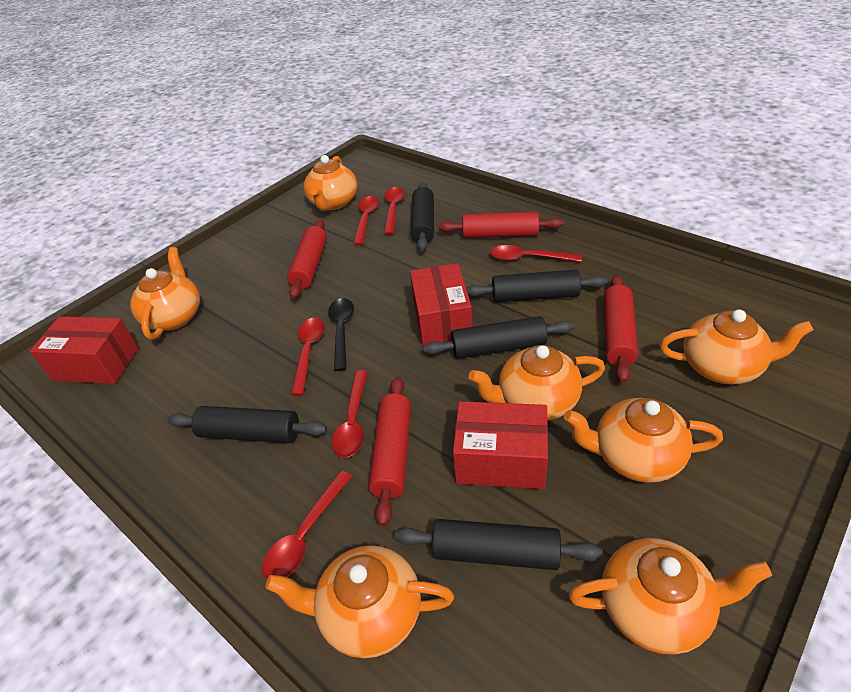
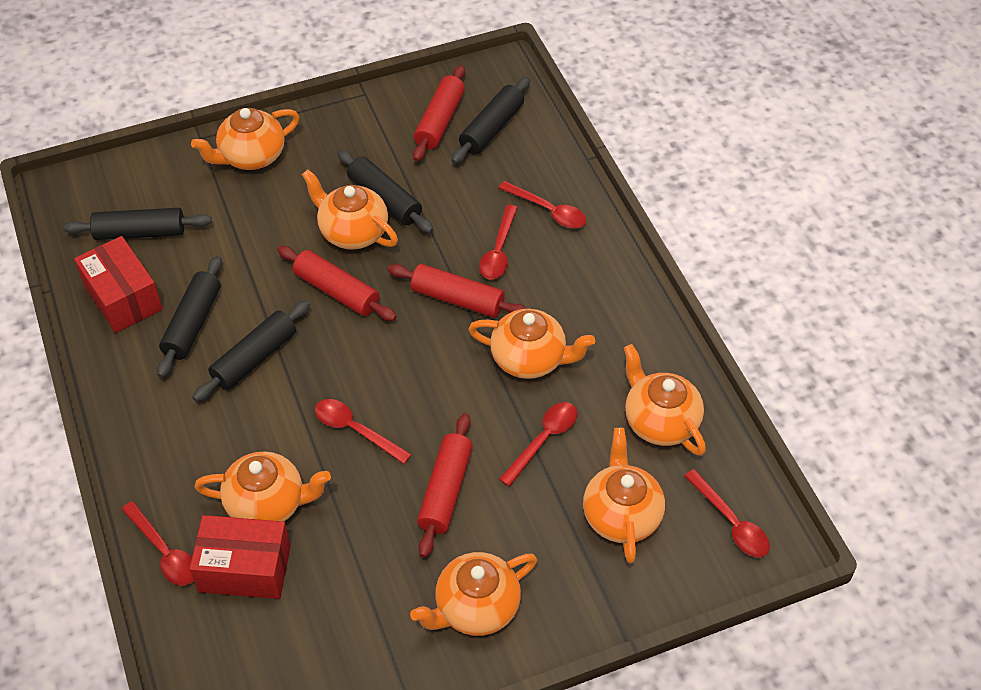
black spoon: [328,298,354,371] = 1 -> none = 0
red box: [30,316,138,384] [410,263,472,346] [453,401,548,489] = 3 -> [74,236,163,333] [189,515,291,599] = 2

